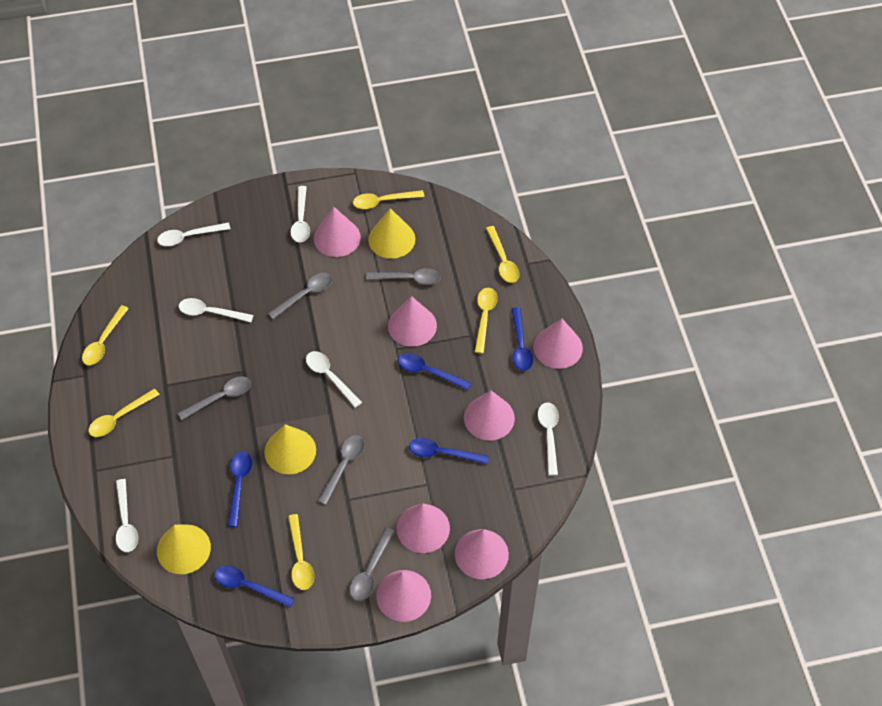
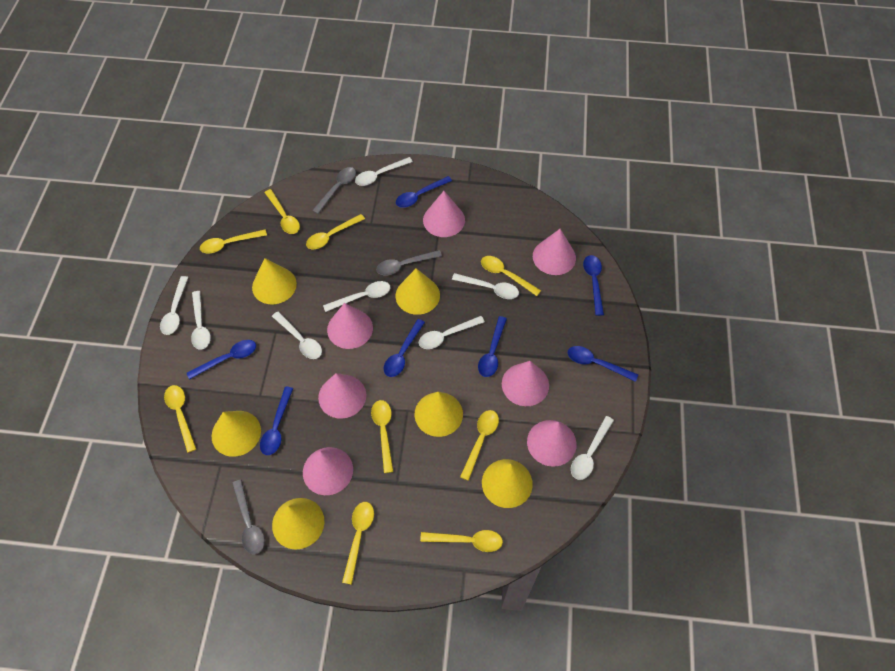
blue spoon: [214,565,294,607] [228,451,252,527] [398,353,471,390] [409,438,489,464] [511,307,533,371] = 5 -> [187,340,256,380] [260,387,293,455] [384,319,425,377] [396,176,452,208] [478,316,507,377] [568,346,638,382] [583,255,604,316] = 7
grey spoon: [178,376,251,420] [268,273,332,319] [318,435,365,505] [350,527,395,601] [366,268,441,285] = 5 -> [232,480,265,555] [312,167,356,214] [376,250,442,275] = 3
white spoon: [116,479,138,552] [157,222,230,246] [179,298,253,322] [291,186,310,243] [306,351,362,408] [538,402,559,476] = 6 -> [160,276,189,335] [191,291,211,350] [272,311,322,359] [323,281,391,312] [355,157,413,186] [419,316,485,349] [452,273,519,299] [571,416,614,480] = 8
yellow cone: [157,524,211,574] [264,424,316,474] [368,208,415,259] = 3 -> [212,411,261,457] [252,258,297,304] [272,498,324,550] [395,268,440,315] [415,392,463,437] [482,459,533,508] = 6
yellow spoon: [82,305,129,365] [89,388,160,437] [288,514,314,590] [353,190,424,209] [475,288,498,354] [486,226,520,283] = 6 -> [164,385,196,453] [200,229,267,253] [264,189,300,234] [306,214,365,249] [342,502,374,585] [371,400,393,473] [420,530,503,552] [460,410,499,481] [481,256,541,296] = 9

